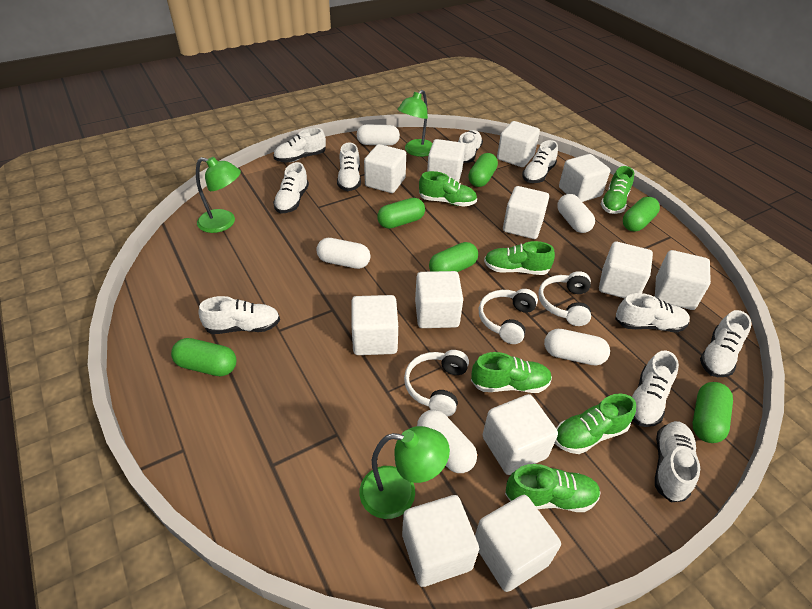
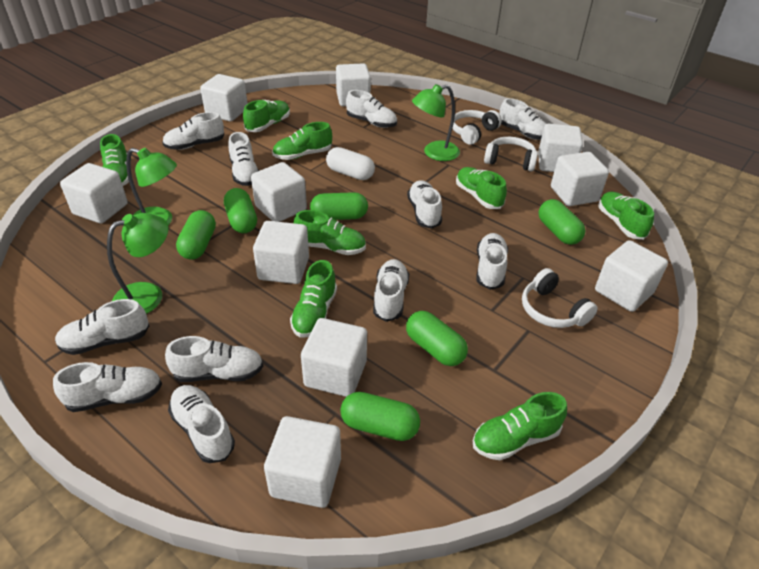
green shoe: [419,171,477,207] [471,352,552,393] [484,241,555,275] [505,464,601,512] [555,393,636,454] [601,166,634,214] = 6 -> [100,134,129,186] [243,100,290,132] [272,122,332,160] [290,260,337,338] [294,210,366,255] [456,167,507,209] [473,392,567,460] [598,192,654,240] = 8
white capsule: [316,238,371,269] [357,124,400,146] [417,410,477,473] [544,329,610,366] [557,194,595,233] = 5 -> [326,147,375,180] = 1
white cube: [351,295,398,355] [364,144,406,193] [402,495,479,587] [415,271,463,328] [427,139,465,183] [475,495,561,592] [483,394,558,475] [497,121,540,167] [503,186,549,239] [559,154,610,202] [599,242,653,298] [655,250,711,310] = 12 -> [60,163,128,223] [200,74,248,121] [251,162,307,222] [253,221,309,284] [264,416,341,508] [301,318,367,397] [336,63,371,106] [538,123,583,172] [551,152,609,206] [595,240,668,312] = 10
white shoe: [199,296,280,334] [273,128,326,162] [273,162,309,213] [337,142,361,191] [458,130,483,163] [522,140,558,183] [615,293,690,332] [632,350,679,427] [655,421,700,502] [700,310,752,377] = 10 -> [53,362,162,412] [55,299,149,355] [162,112,224,150] [165,336,263,382] [168,385,235,463] [228,132,259,186] [346,90,397,128] [373,259,409,322] [407,180,442,229] [476,233,508,290] [499,98,546,140] = 11

